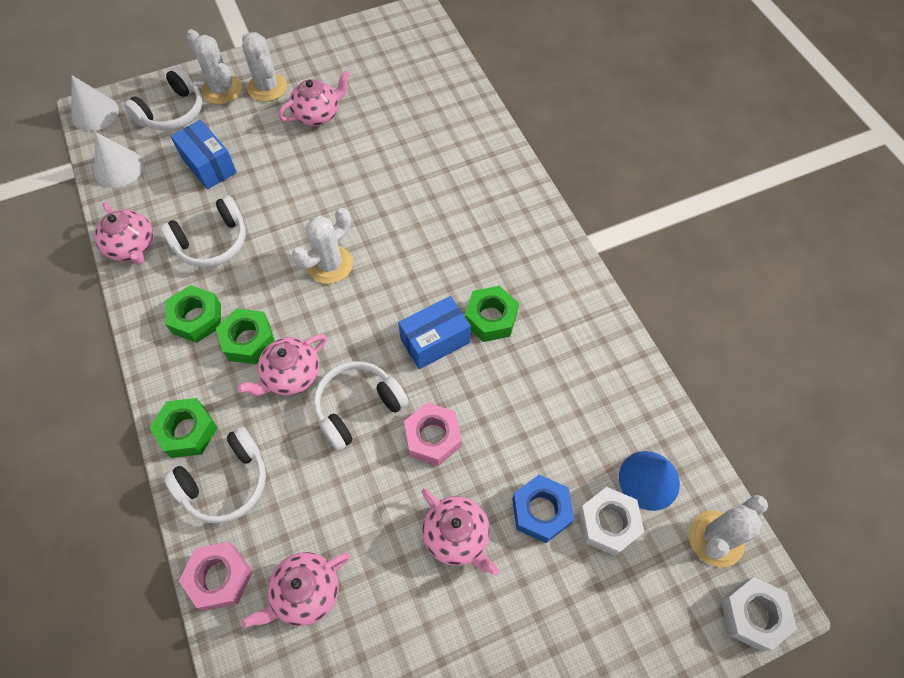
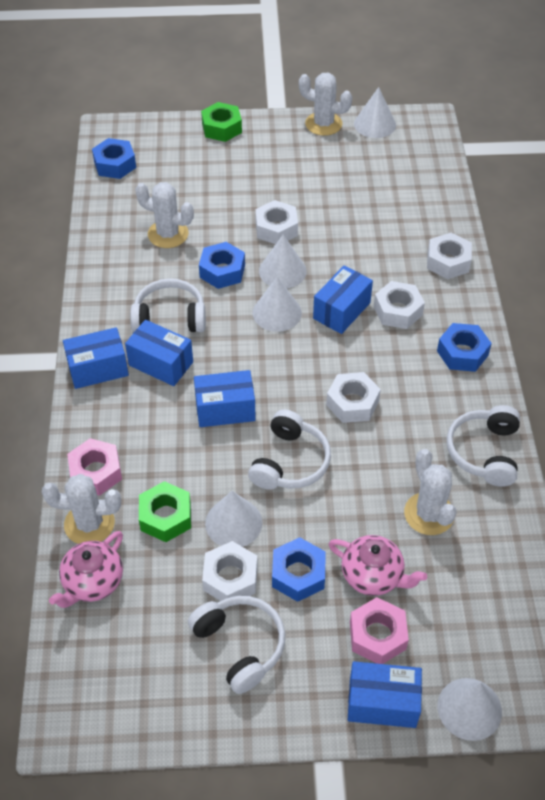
blue box: [171,120,237,189] [398,296,471,369] = 2 -> [63,327,129,389] [125,320,193,386] [194,370,256,427] [313,265,373,334] [348,661,422,728] = 5
blue cone: [619,451,680,511] = 1 -> none = 0
blue nut: [512,475,574,543] = 1 -> [92,138,136,179] [199,242,245,289] [272,537,326,602] [437,323,492,372] = 4
green nut: [149,398,218,458] [165,285,221,343] [216,308,275,364] [465,286,519,342] = 4 -> [139,481,191,542] [201,102,242,142] = 2
pink teapot: [94,202,153,265] [237,334,326,396] [242,552,350,628] [278,70,350,126] [422,489,499,576] = 5 -> [49,531,123,608] [329,535,427,596] = 2
white cone: [71,75,119,131] [94,132,143,188] = 2 -> [205,491,262,547] [253,277,302,332] [259,235,307,288] [354,87,396,138] [438,678,502,741] = 5
white nut: [579,487,644,556] [721,577,797,651] = 2 -> [202,541,258,601] [255,200,298,244] [326,372,381,423] [374,281,425,329] [427,233,472,279] = 5

